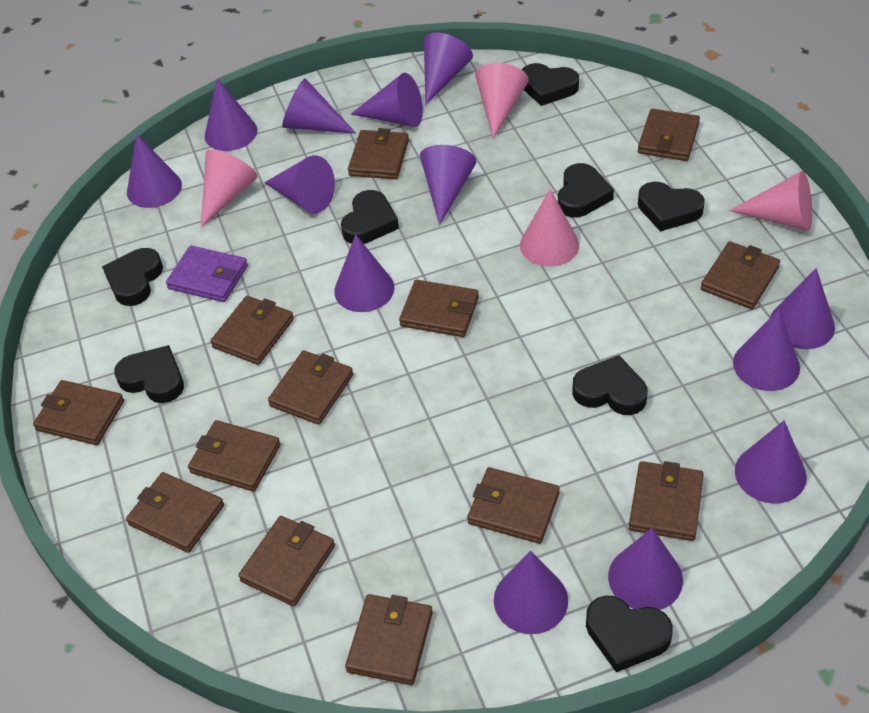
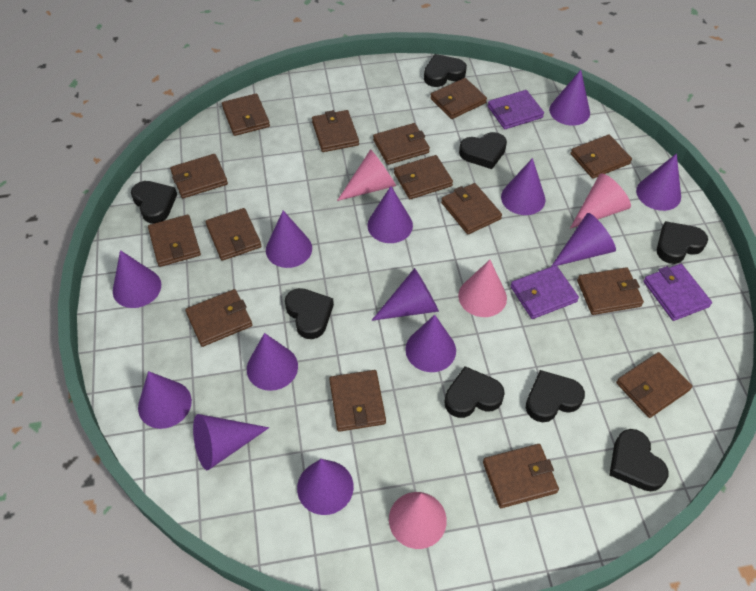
brown wallet: [33,380,124,445] [126,472,224,553] [188,420,281,491] [210,296,294,365] [238,516,335,606] [268,350,353,425] [345,594,433,685] [348,128,409,179] [399,280,479,337] [467,467,560,544] [629,461,704,541] [638,109,700,161] [701,241,780,309] = 13 -> [148,215,201,267] [170,154,228,198] [185,289,252,347] [206,208,261,261] [222,94,270,136] [312,110,359,152] [329,370,386,432] [373,123,430,165] [394,155,453,199] [430,78,487,119] [441,183,502,234] [483,444,559,508] [571,135,632,179] [577,267,644,315] [616,352,693,418] = 15
purple wallet: [166,246,248,302] = 1 -> [487,90,544,129] [510,265,579,319] [643,264,712,321] = 3

